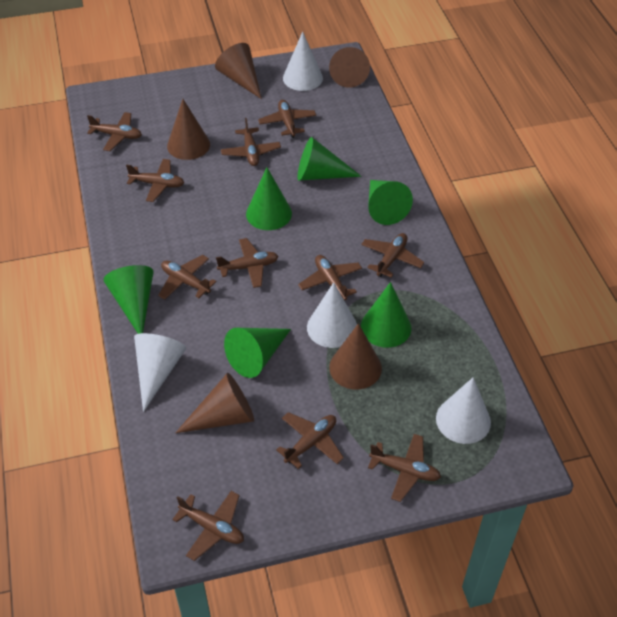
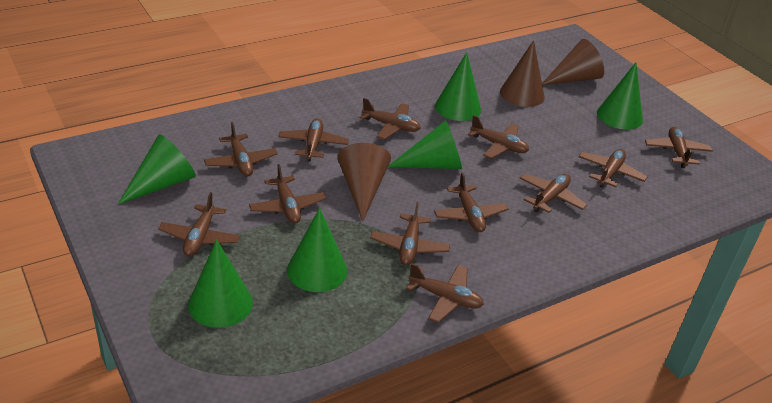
brown cone: [167,99,210,160] [175,373,254,433] [215,43,262,99] [329,47,370,88] [329,323,382,390] = 5 -> [337,143,391,222] [500,40,545,107] [542,39,604,85] = 3
brown plane: [87,112,142,151] [126,159,184,202] [158,255,217,300] [172,491,244,561] [216,238,278,288] [221,118,281,166] [258,100,316,138] [276,412,344,469] [298,255,362,301] [361,233,425,278] [368,434,441,502] = 11 -> [158,192,240,256] [204,122,278,176] [249,164,326,224] [278,118,349,162] [360,98,421,140] [370,202,450,265] [406,263,484,323] [434,172,508,232] [468,115,529,159] [519,174,587,213] [578,149,647,188] [645,127,713,168] = 12
white cone: [134,333,186,412] [283,32,323,91] [307,282,357,348] [436,377,491,444] = 4 -> none = 0

